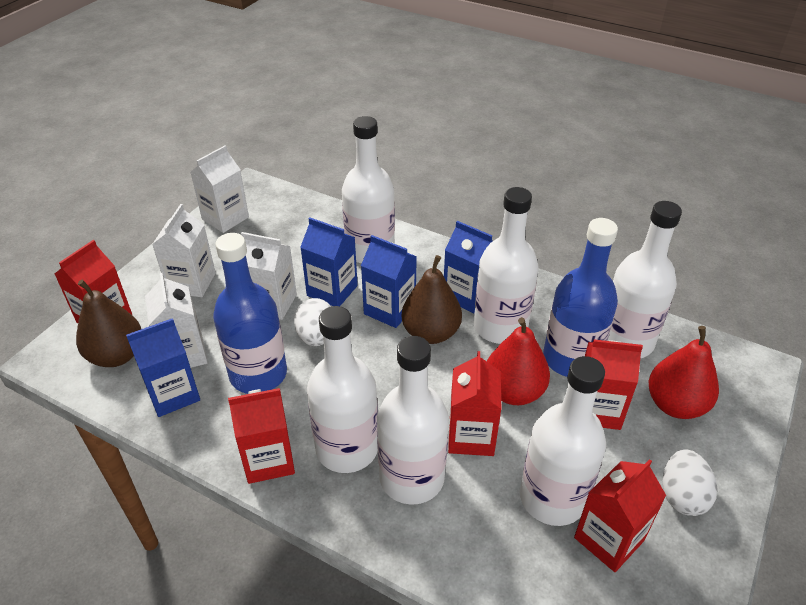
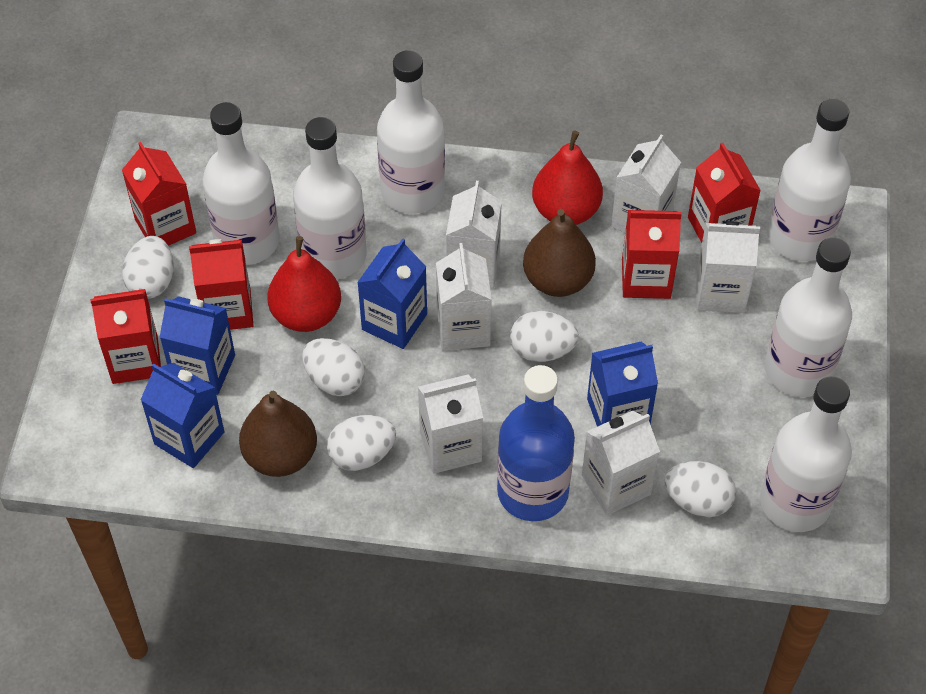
blue bottle: [213,233,287,394] [543,218,618,377] = 2 -> [497,365,575,521] = 1
white carton: [145,273,208,368] [152,204,216,297] [191,145,249,233] [241,232,297,320] = 4 -> [418,374,483,474] [436,243,492,351] [446,181,502,289] [582,411,660,515] [611,135,681,233] [696,221,760,313] = 6
white egg: [294,298,331,346] [663,449,717,516] = 2 -> [122,236,174,299] [302,338,365,396] [327,415,396,471] [510,311,579,362] [664,461,736,517] = 5

